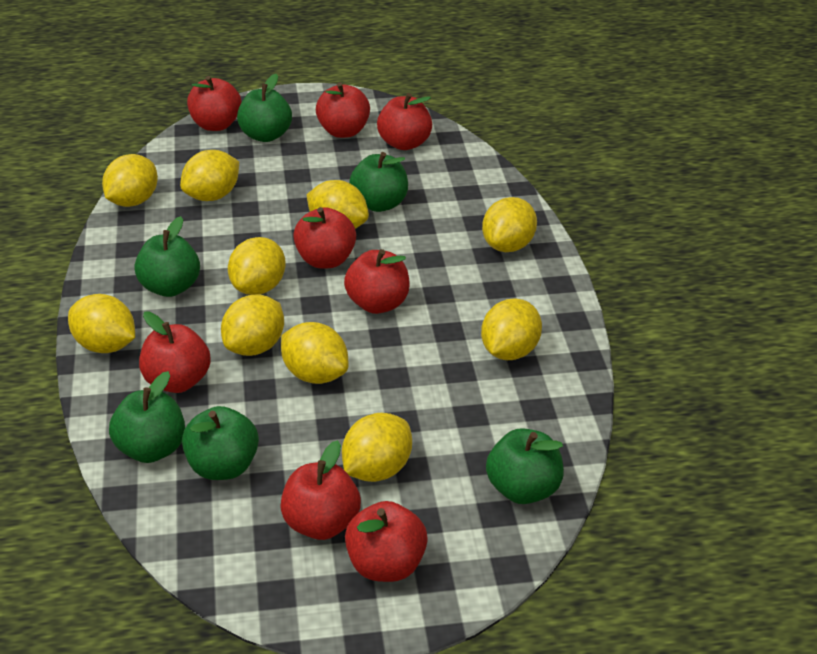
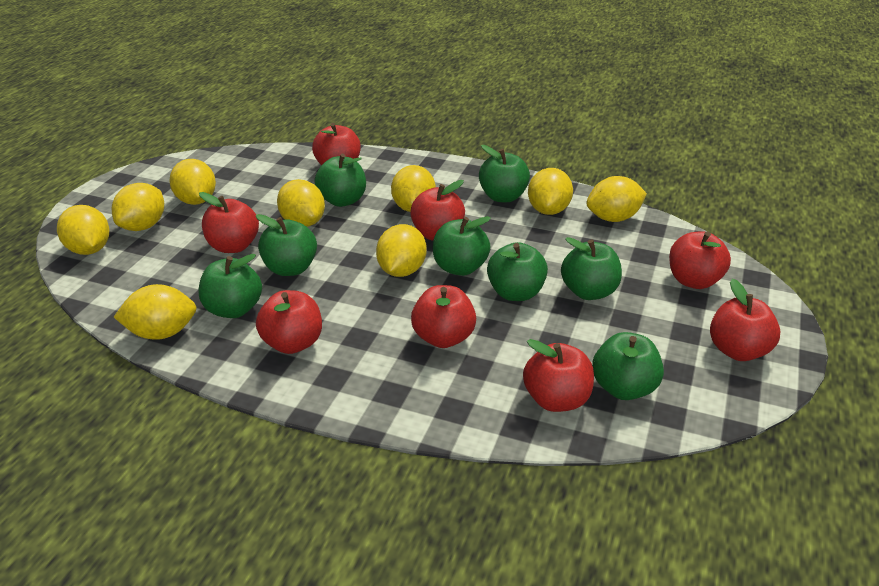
green apple: [109,371,185,463] [134,216,200,297] [182,406,259,480] [237,74,292,142] [349,152,408,212] [486,428,564,504] = 6 -> [199,254,262,318] [256,214,317,276] [314,154,366,207] [433,216,491,276] [479,145,530,202] [487,242,548,301] [561,237,622,300] [592,332,664,400] = 8
yellow lemon: [68,294,135,353] [102,154,158,207] [180,150,239,201] [221,294,284,356] [228,237,286,295] [281,322,348,384] [307,180,369,229] [342,413,412,482] [481,298,542,360] [482,197,537,252] = 10 -> [57,205,109,255] [112,183,164,231] [114,284,197,340] [169,159,216,205] [277,179,325,227] [376,224,427,277] [391,165,436,212] [528,168,573,215] [586,176,647,222] = 9

